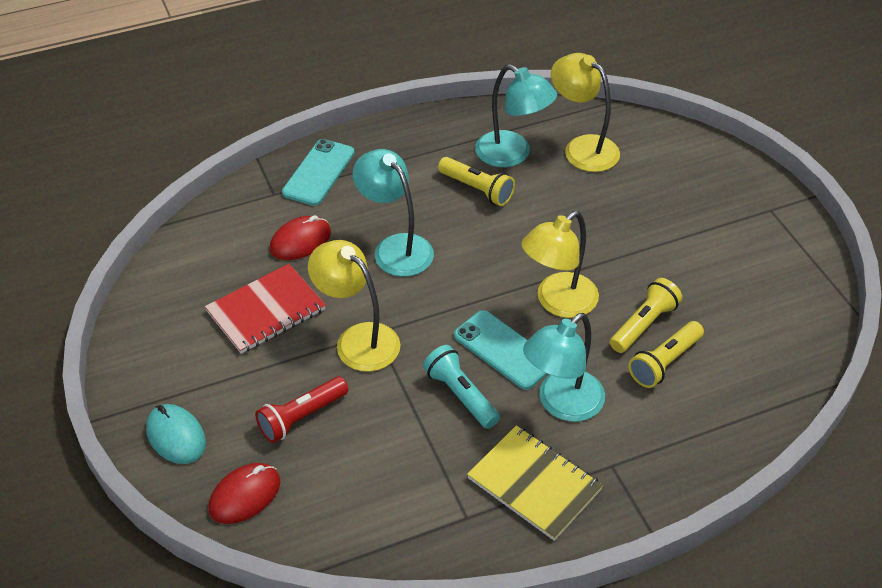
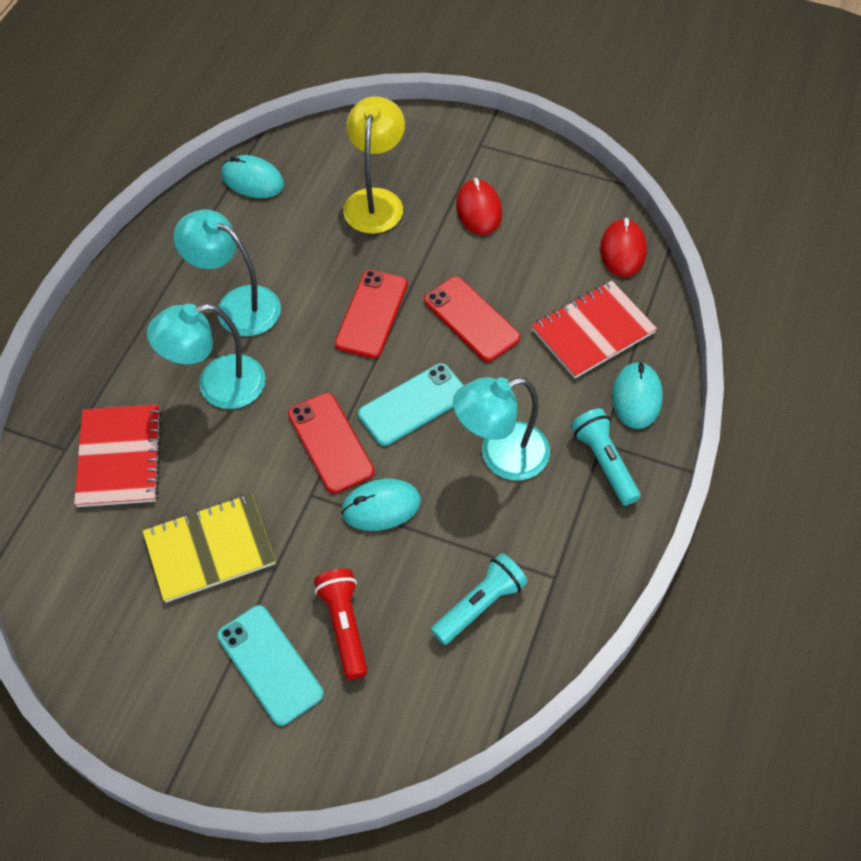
red notebook: [205,264,326,354] = 1 -> [74,404,162,507] [531,281,657,378] = 2
red phone: none = 0 -> [288,393,374,494] [335,270,408,359] [424,277,520,362] = 3
turquoise flashlight: [423,345,500,429] = 1 -> [431,553,527,645] [571,408,641,506] = 2
turquoise mouse: [146,404,206,464] = 1 -> [222,155,284,198] [341,479,421,531] [612,361,663,429] = 3
yellow flashlight: [438,157,515,206] [610,278,682,353] [628,321,704,388] = 3 -> none = 0
yellow lamp: [308,240,401,372] [521,211,599,318] [551,53,620,172] = 3 -> [343,96,405,233] = 1

